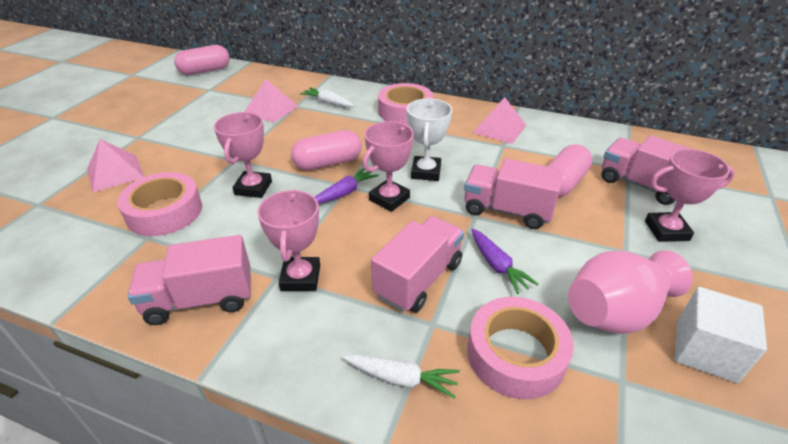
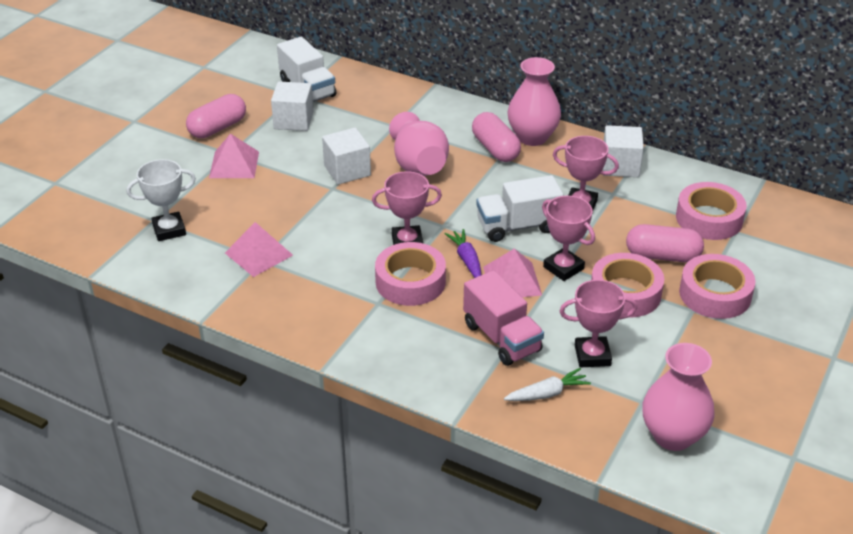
pink tape: [117,172,202,236] [378,83,433,125] [467,297,574,399] = 3 -> [375,242,446,306] [591,253,664,317] [676,182,747,240] [679,254,755,319] = 4
pink truck: [127,235,251,325] [371,216,464,313] [464,158,564,229] [601,135,691,205] = 4 -> [463,270,544,366] = 1
pink vase: [568,250,693,334] = 1 -> [389,112,449,176] [508,57,561,146] [642,343,715,451] = 3
purple carrot: [315,168,379,204] [471,228,538,294] = 2 -> [445,229,482,278] = 1
white carrot: [300,87,354,107] [343,354,460,399] = 2 -> [504,368,591,401] = 1
white cube: [675,287,767,383] = 1 -> [271,82,314,131] [322,128,371,185] [603,125,644,177] = 3
white truck: none = 0 -> [277,37,336,102] [476,175,564,242] = 2

